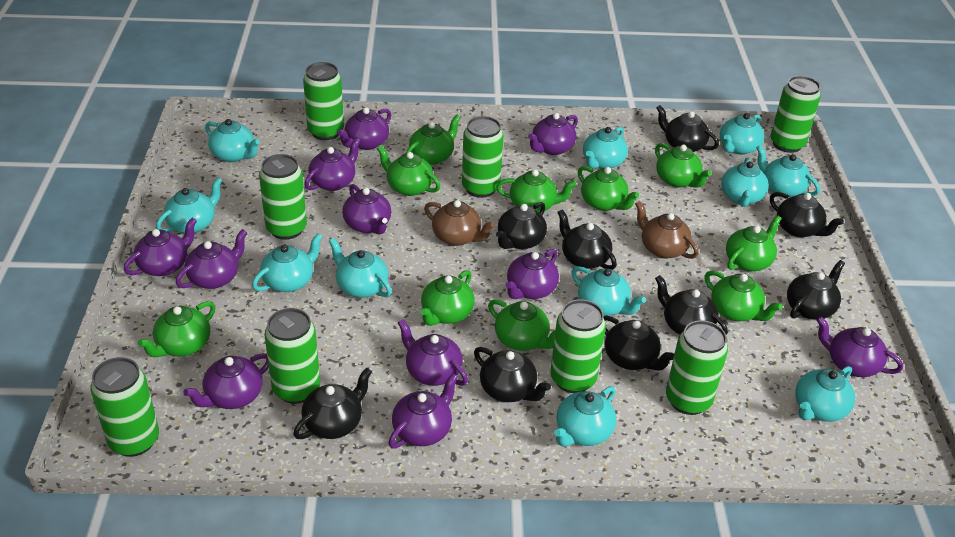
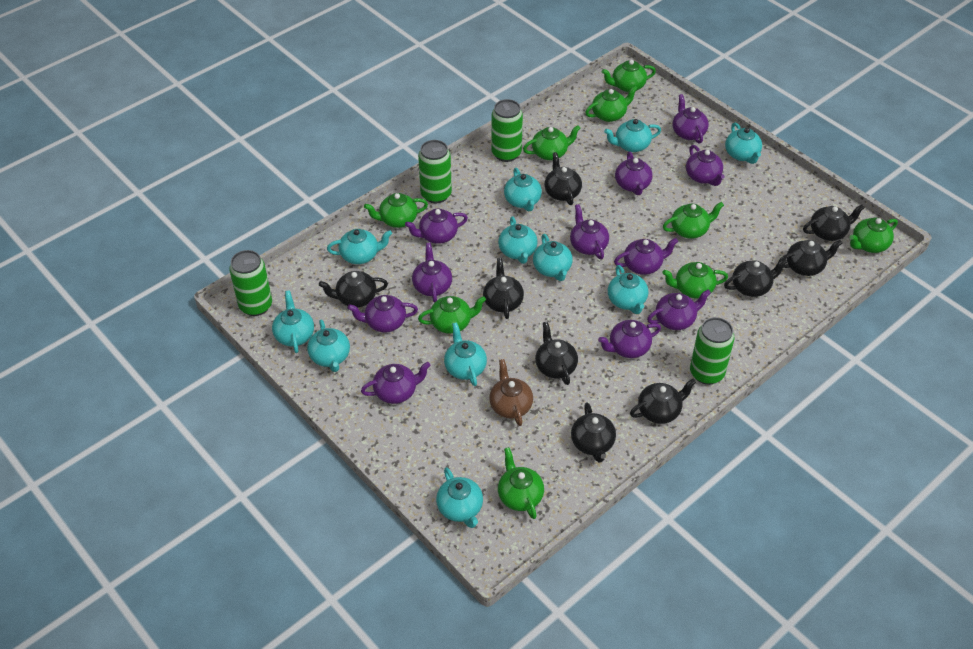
brown teapot: [424,200,495,246] [635,201,699,259] = 2 -> [489,359,533,426] = 1
green can: [90,357,159,457] [259,154,307,240] [264,308,320,404] [303,62,344,140] [462,116,504,198] [550,299,606,393] [666,320,728,415] [770,76,821,153] = 8 -> [229,250,272,316] [418,140,452,203] [491,99,523,162] [690,317,735,385] = 4
green teapot: [138,301,216,357] [377,145,440,196] [406,115,461,165] [420,270,475,326] [488,299,555,351] [496,169,577,212] [578,166,639,211] [655,143,712,188] [704,271,782,321] [726,215,782,271] = 10 -> [364,193,428,228] [418,296,486,334] [498,447,544,519] [523,125,581,160] [585,86,638,122] [602,60,656,92] [662,262,728,298] [663,202,724,239] [850,218,898,253] = 9

